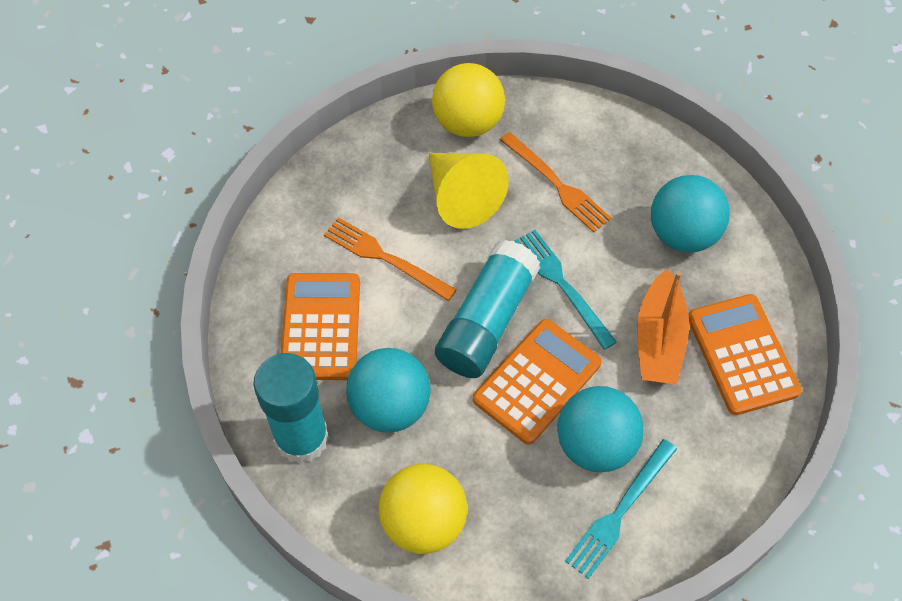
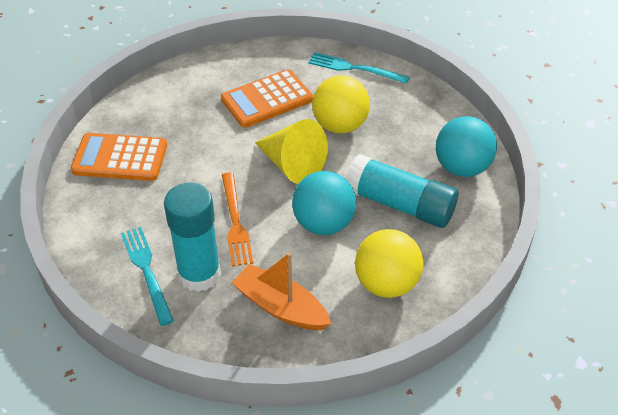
orange calculator: [281,273,360,380] [473,319,602,445] [688,294,802,415] = 3 -> [71,133,167,181] [221,69,313,128] = 2
orange fork: [324,217,457,301] [500,132,612,232] = 2 -> [222,172,253,266] = 1
turquoise ball: [346,348,431,433] [557,386,643,472] [651,175,730,253] = 3 -> [292,171,356,235] [436,116,497,177] = 2

